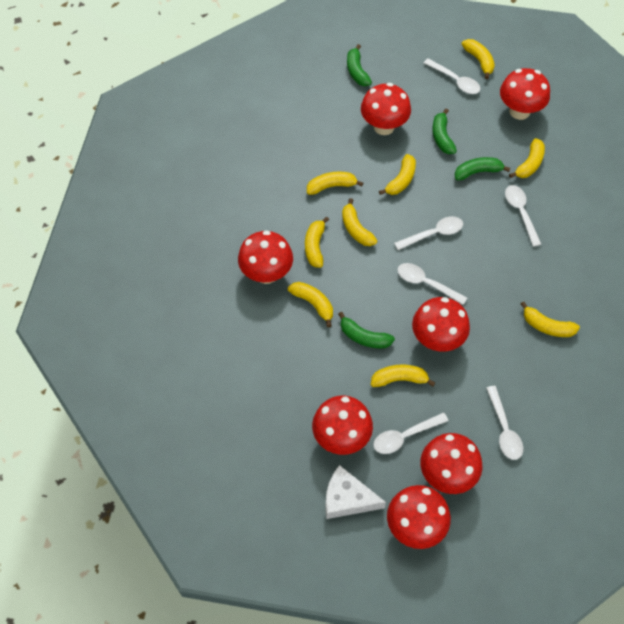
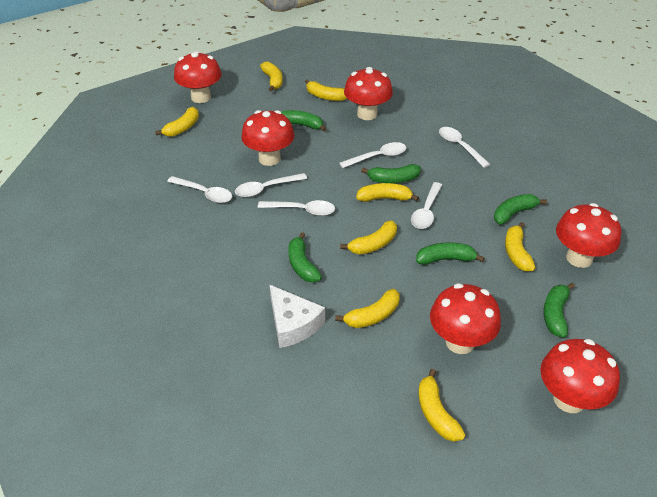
green banana: [338,312,395,348] [347,44,372,86] [432,109,457,154] [455,157,510,180] = 4 -> [281,110,326,131] [288,232,322,283] [361,164,421,183] [416,242,485,265] [494,194,547,225] [543,283,575,338] = 6
red mushroom: [238,230,293,284] [312,396,373,455] [361,83,411,135] [387,485,451,549] [412,297,470,352] [420,433,483,494] [500,68,550,120] = 7 -> [174,51,222,103] [241,110,294,166] [344,67,393,120] [430,283,501,354] [540,339,620,413] [556,203,621,268] = 6
yellow banana: [288,282,333,327] [305,216,329,268] [307,172,363,195] [342,198,377,246] [371,365,435,387] [379,154,416,195] [461,39,495,79] [509,138,545,178] [521,302,580,337] = 9 -> [155,107,199,137] [260,62,283,92] [305,79,347,101] [335,289,400,328] [340,221,397,254] [356,183,419,202] [419,369,465,441] [505,222,536,272] = 8

